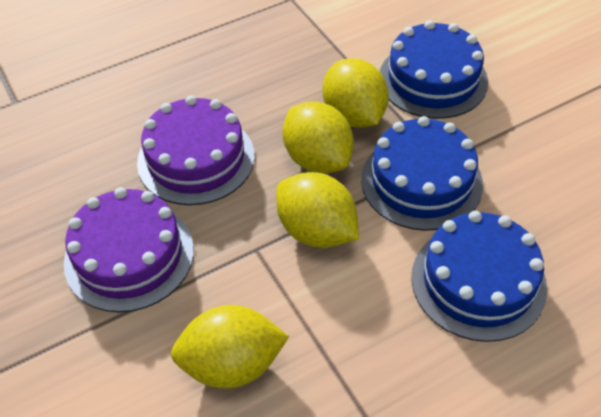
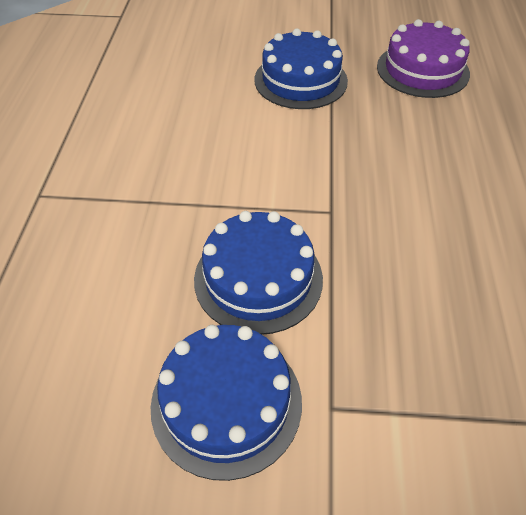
purple cake: [64,187,194,312] [137,96,255,205] = 2 -> [377,19,470,98] = 1
yellow lemon: [171,305,289,389] [276,172,359,248] [283,101,354,173] [323,58,389,128] = 4 -> none = 0

